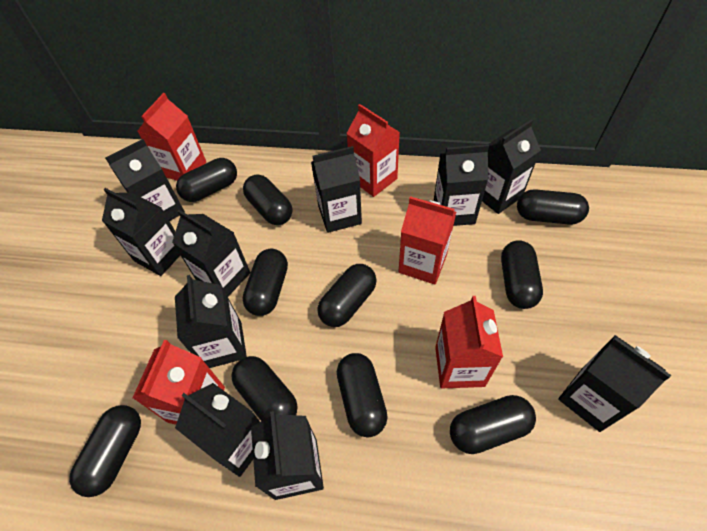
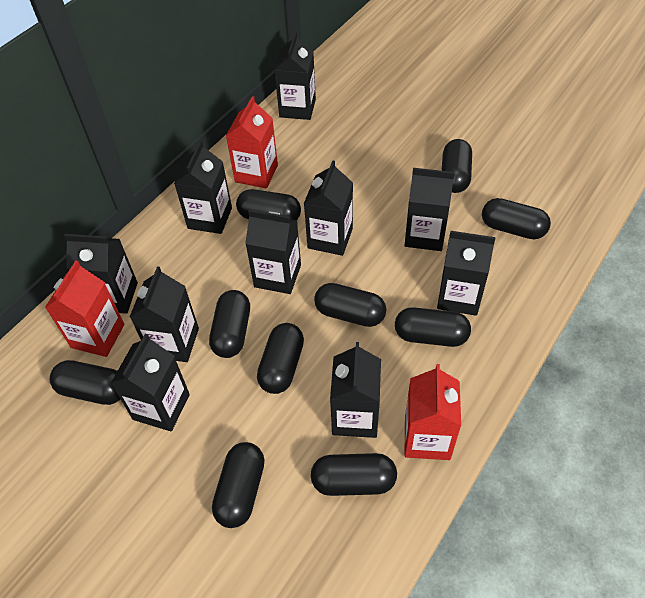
red carton: [133,340,225,425] [138,93,206,181] [346,104,400,197] [399,196,456,285] [435,296,503,388] = 5 -> [45,260,125,357] [226,96,278,189] [404,364,461,460] = 3

